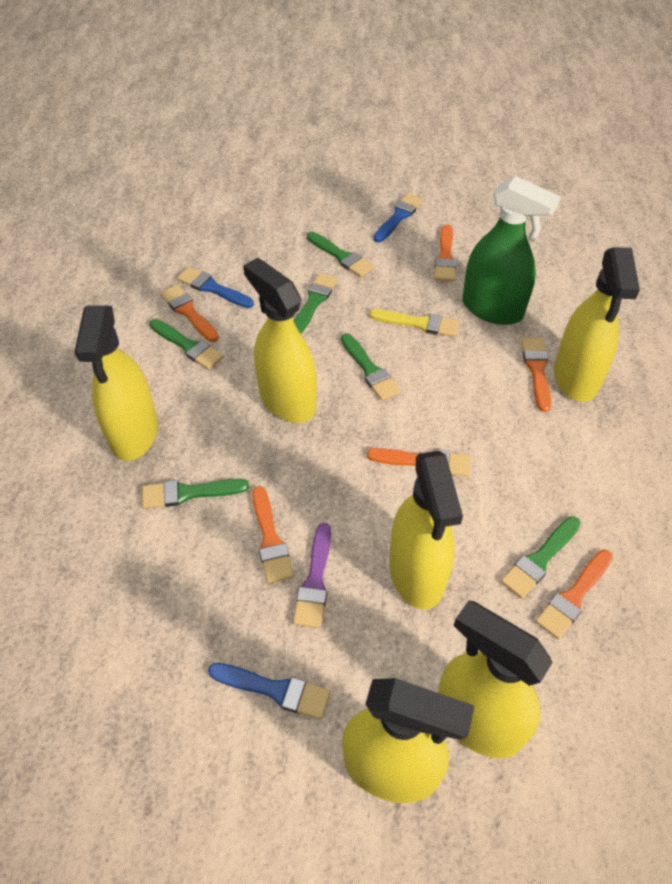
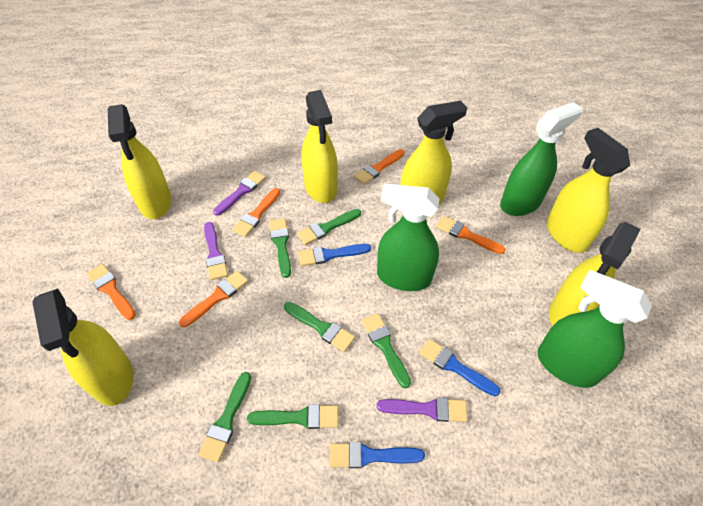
green spray bottle: [462,176,561,325] = 1 -> [377,184,439,291] [500,102,583,216] [537,270,652,388] = 3
orange brush: [160,285,219,342] [252,486,294,584] [367,448,471,477] [434,224,456,282] [521,338,551,412] [536,550,613,639] = 6 -> [87,264,136,320] [179,271,248,327] [232,188,280,237] [354,149,404,185] [436,216,506,254] = 5
purple brush: [293,523,331,628] = 1 -> [204,222,228,280] [213,171,266,216] [377,397,468,422] = 3
yellow brush: [369,309,459,337] = 1 -> none = 0

